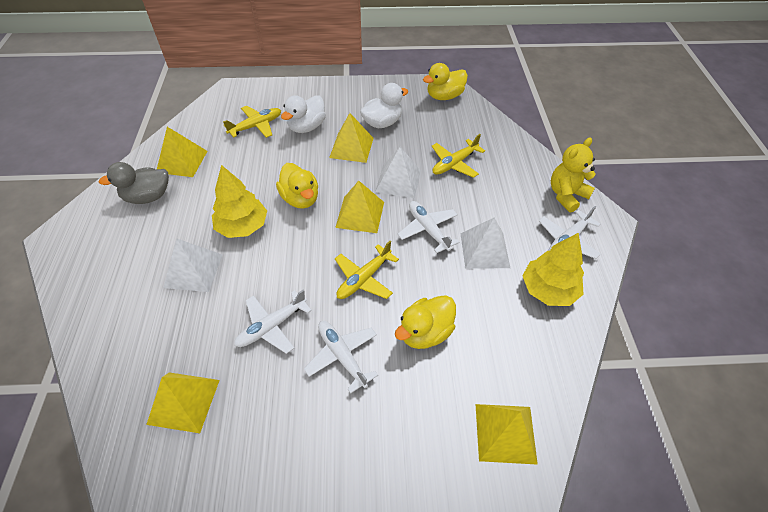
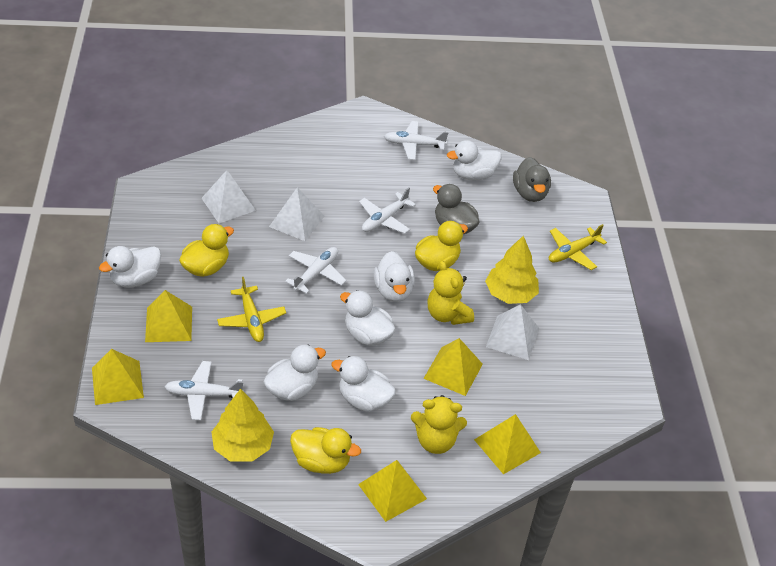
grey duck: [99,162,169,204] = 1 -> [433,184,479,234] [513,157,551,202] = 2
white duck: [281,95,326,133] [360,83,408,128] = 2 -> [99,246,161,288] [264,345,326,401] [331,356,396,412] [340,290,395,346] [373,251,415,302] [447,140,501,180] = 6
yellow plane: [223,106,281,138] [335,241,399,299] [432,134,485,178] = 3 -> [217,277,286,342] [549,224,607,270] = 2
yellow teddy bear: [551,138,596,212] = 1 -> [411,395,467,454] [427,261,474,325] = 2

